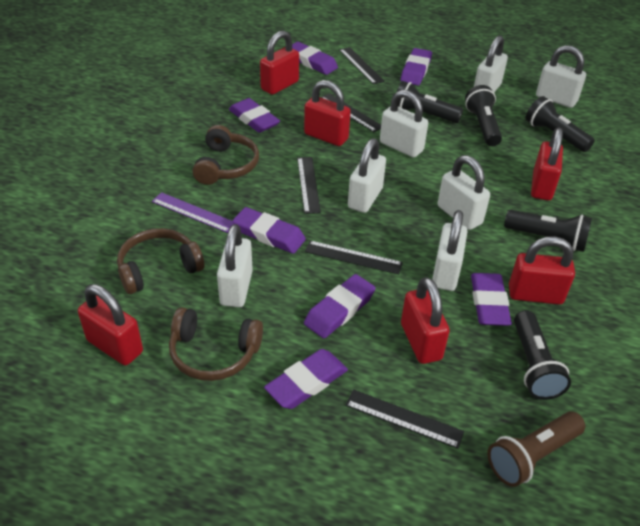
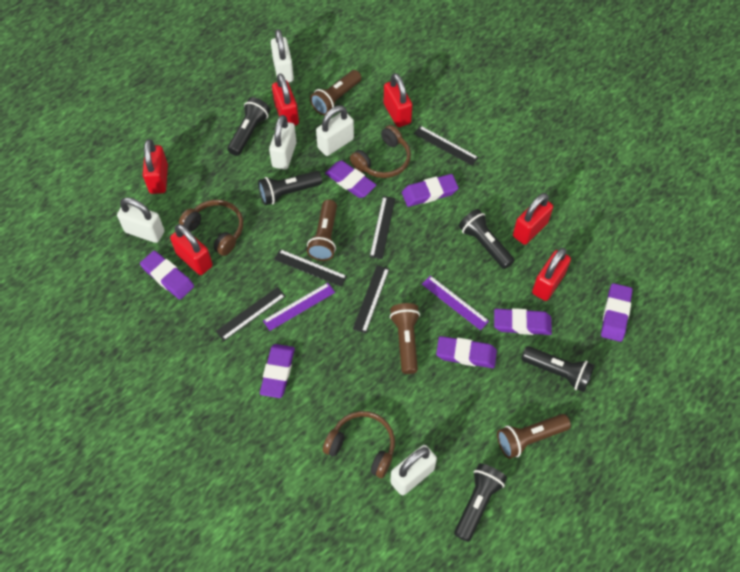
brown flashlight: [487,411,585,487] = 1 -> [307,200,337,261] [310,70,362,115] [390,303,420,374] [497,414,571,459] = 4
purple ruler: [152,192,234,233] = 1 -> [263,283,335,331] [422,275,489,330] = 2
white padlock: [217,224,253,307] [348,138,386,213] [380,90,428,157] [432,210,468,291] [438,155,490,230] [474,36,508,92] [536,45,586,108] = 7 -> [117,197,164,243] [269,115,296,170] [271,29,294,82] [316,105,354,156] [390,445,437,495] = 5

